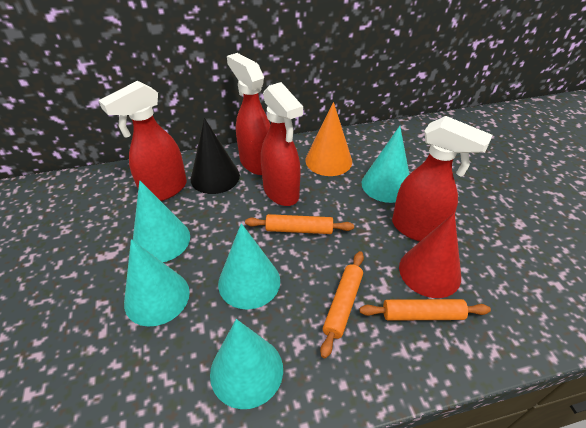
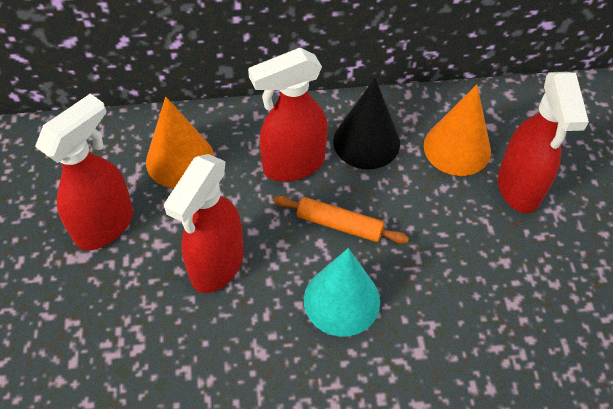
orange cone: [305,102,352,176] = 1 -> [146,97,214,188] [424,84,491,176] = 2
orange rolling pin: [245,214,354,234] [320,251,364,359] [359,299,491,321] = 3 -> [273,195,409,244] = 1
red cone: [399,213,461,298] = 1 -> none = 0
turquoise cone: [124,239,190,327] [133,180,190,262] [210,319,283,409] [218,223,280,310] [362,126,409,203] = 5 -> [304,248,380,337] = 1

